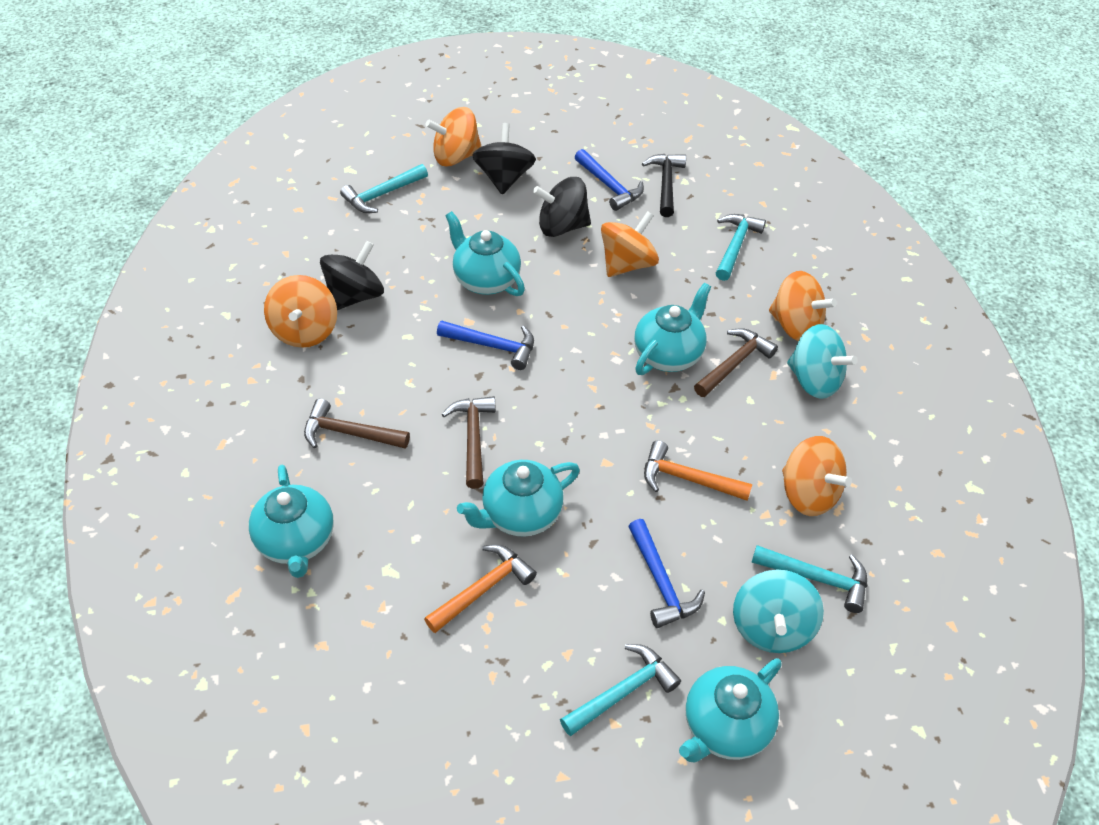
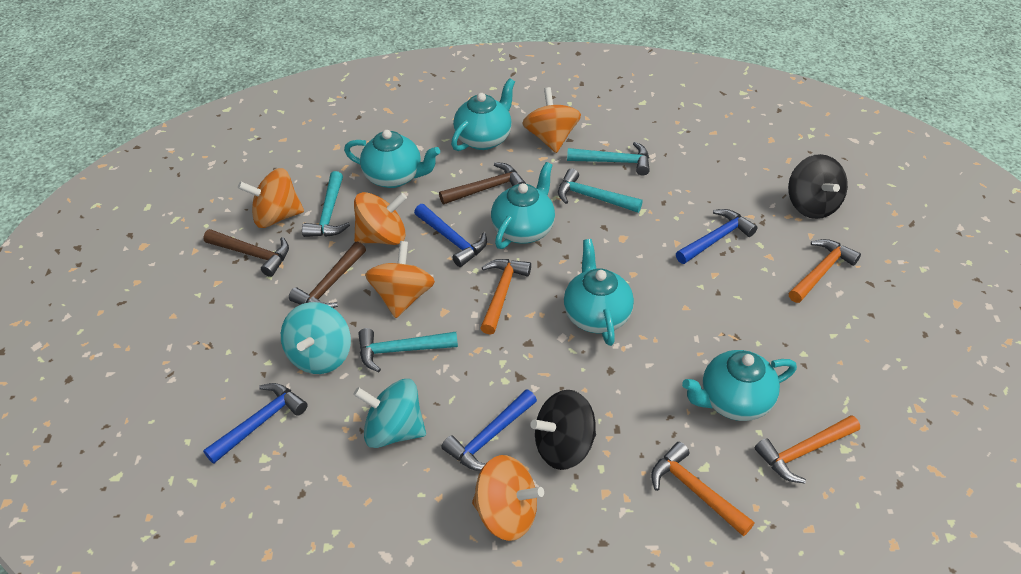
black hammer: [642,154,686,217] = 1 -> none = 0
black spinning top: [320,241,384,310] [472,123,536,195] [533,177,591,237] = 3 -> [530,390,596,470] [788,154,848,219] = 2
blue hammer: [437,320,534,370] [575,149,644,211] [628,519,705,628] = 3 -> [203,383,308,464] [414,204,487,267] [441,389,537,471] [676,209,758,264] = 4
orange hammer: [424,545,537,633] [644,441,752,501] = 2 -> [481,259,531,335] [651,442,754,536] [755,415,860,483] [789,239,861,303] = 4

